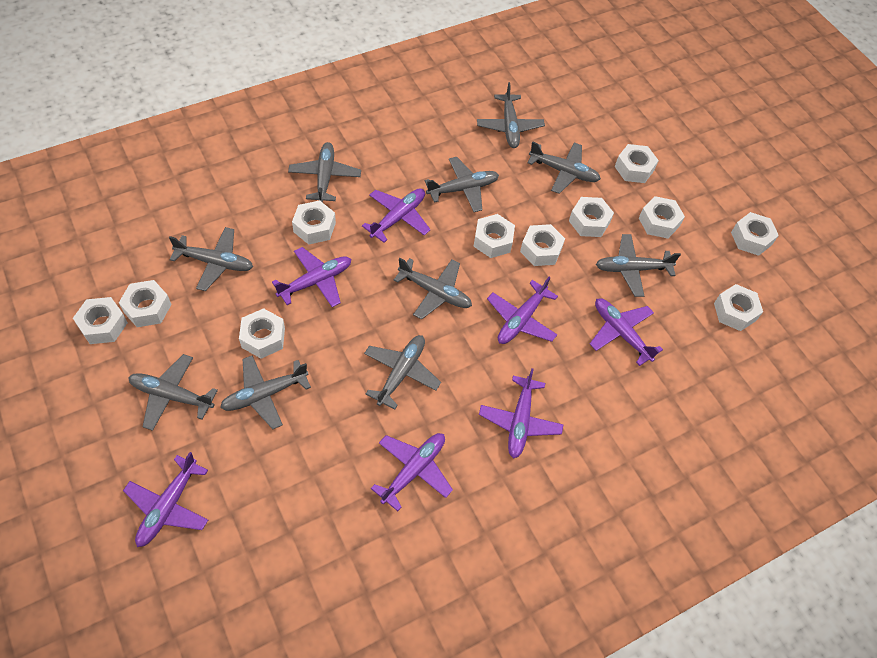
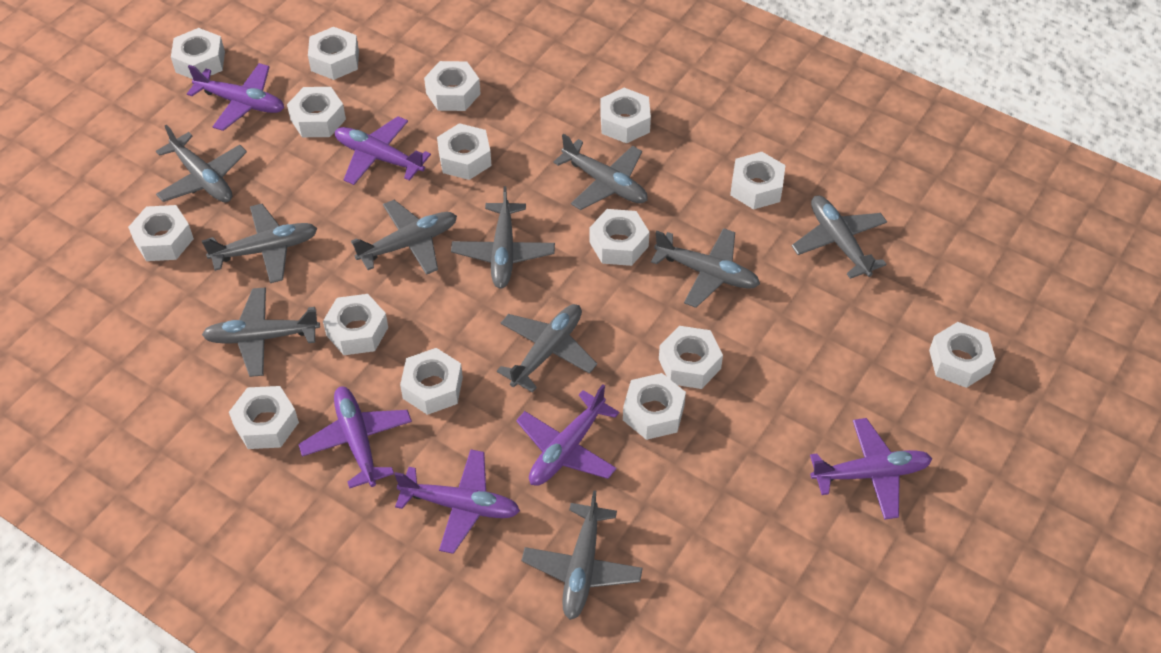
purple plane: [123,452,208,547] [272,247,351,307] [362,189,431,243] [371,433,453,511] [479,368,564,459] [487,277,558,344] [590,298,663,366] = 7 -> [187,63,284,131] [298,387,412,489] [335,116,431,185] [394,449,520,554] [516,385,619,486] [810,418,932,520] = 6
white nut: [73,297,128,344] [119,280,172,327] [239,308,285,359] [292,200,336,245] [473,214,515,258] [520,224,565,266] [569,197,614,237] [615,144,659,183] [639,196,685,239] [714,284,763,331] [731,212,779,256] = 11 -> [128,205,194,261] [171,28,225,79] [229,386,299,449] [287,87,346,137] [308,27,359,80] [323,294,388,355] [400,348,463,415] [424,61,481,111] [437,123,492,180] [589,209,649,266] [600,88,651,143] [623,373,686,440] [659,326,723,389] [730,152,786,209] [929,322,996,388] = 15

